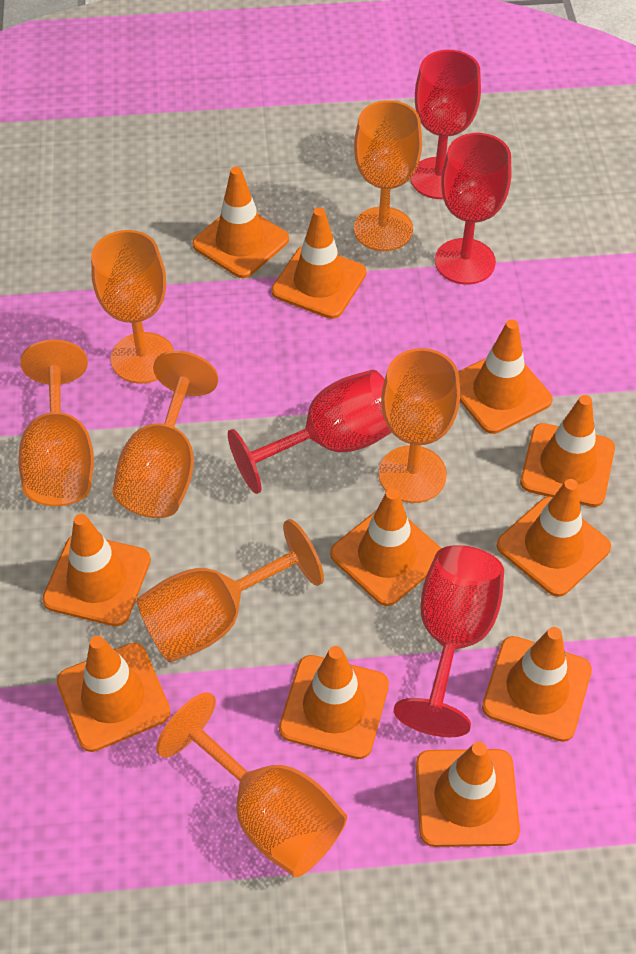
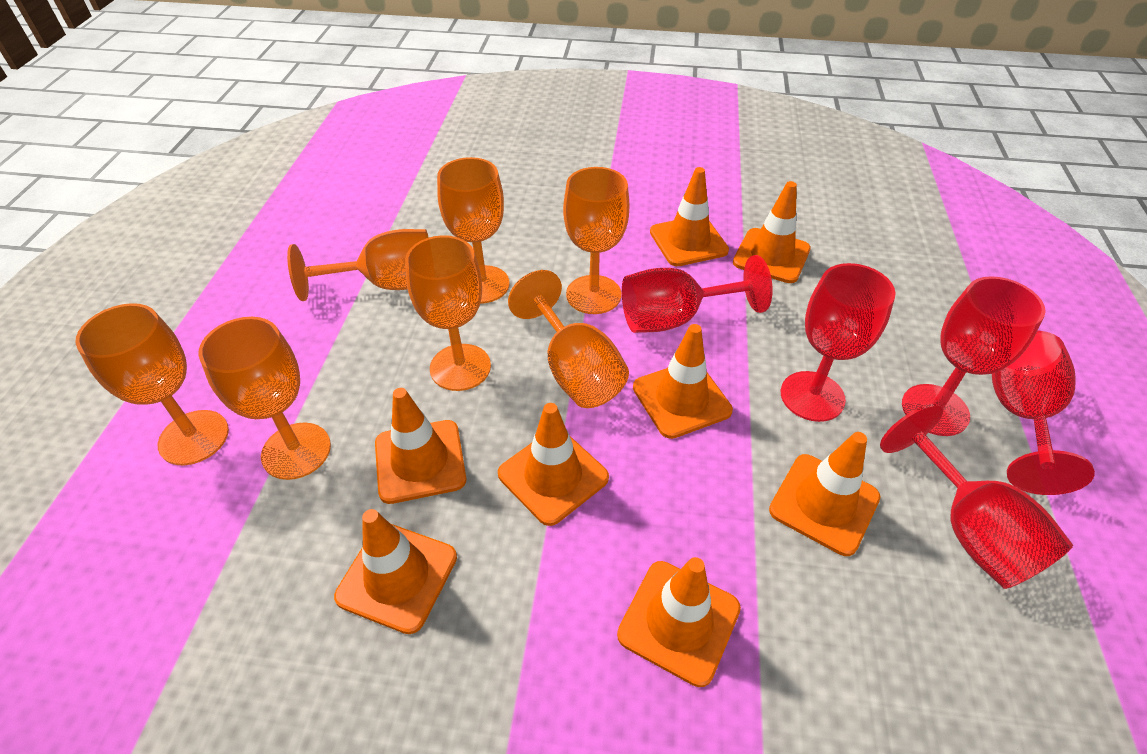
orange traffic cone: [42,514,151,626] [57,636,170,752] [192,167,289,278] [272,208,367,319] [279,646,389,759] [330,488,441,606] [416,742,520,847] [458,320,552,434] [482,627,592,742] [497,479,611,597] [520,395,615,507] = 11 -> [334,509,457,634] [375,388,466,504] [498,403,609,526] [617,557,741,687] [633,324,733,439] [650,167,729,266] [733,181,811,283] [769,432,880,556] = 8
red goblet: [228,369,392,494] [393,545,504,737] [410,50,481,199] [435,133,512,284] = 4 -> [622,255,773,333] [781,263,896,422] [880,404,1073,589] [902,276,1046,436] [992,331,1095,495] = 5

